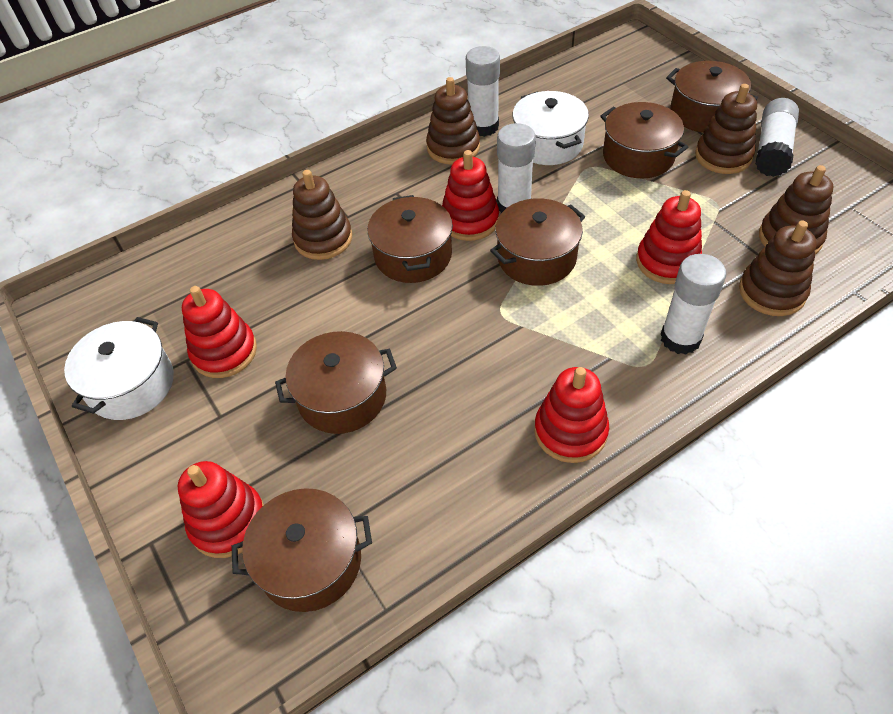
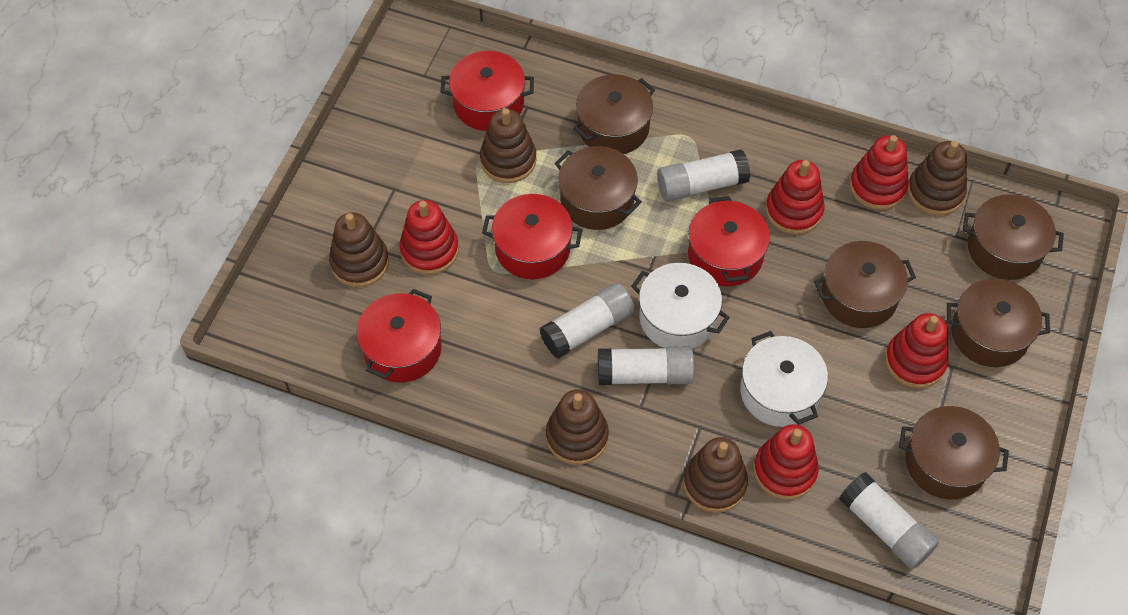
red pot: none = 0 -> [357,289,442,383] [441,51,534,131] [482,194,583,279] [688,196,770,286] = 4

